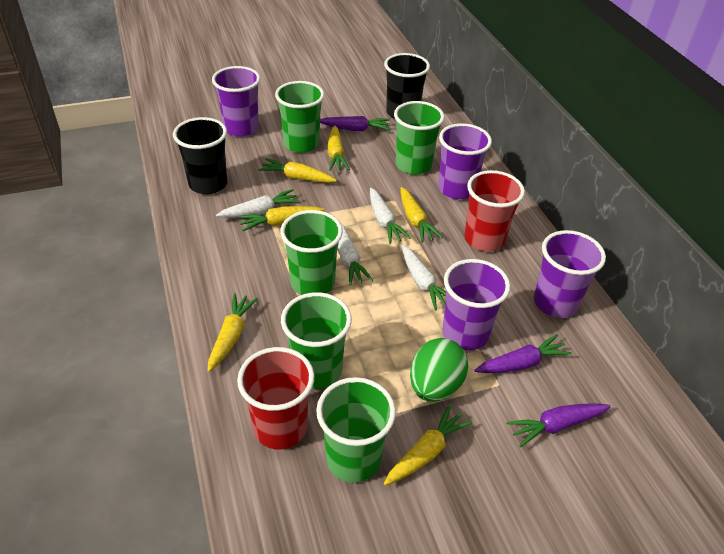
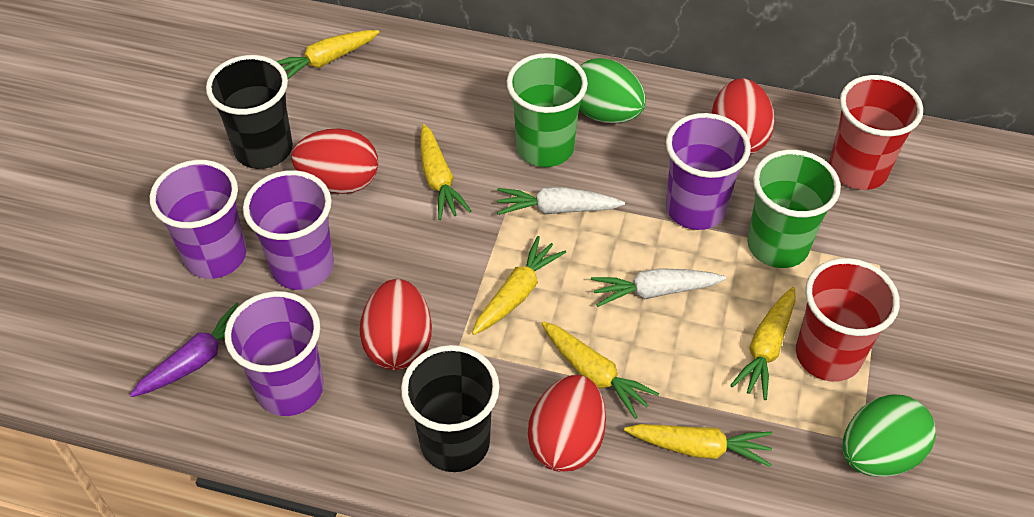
green cup: [275,81,324,153] [280,210,343,295] [281,292,352,389] [316,377,396,483] [394,101,444,175] = 5 -> [507,53,588,167] [747,150,841,268] = 2
green egg: [410,338,468,402] = 1 -> [579,58,646,123] [843,394,936,477] = 2
purple carrot: [320,116,390,131] [474,334,572,373] [506,403,611,447] = 3 -> [130,303,239,397] = 1
red egg: none = 0 -> [292,128,378,194] [360,279,432,370] [528,375,606,472] [711,78,775,155] = 4
white carrot: [216,189,300,218] [338,224,373,285] [370,188,411,244] [402,245,446,310] = 4 -> [497,187,625,215] [591,268,726,307] = 2

